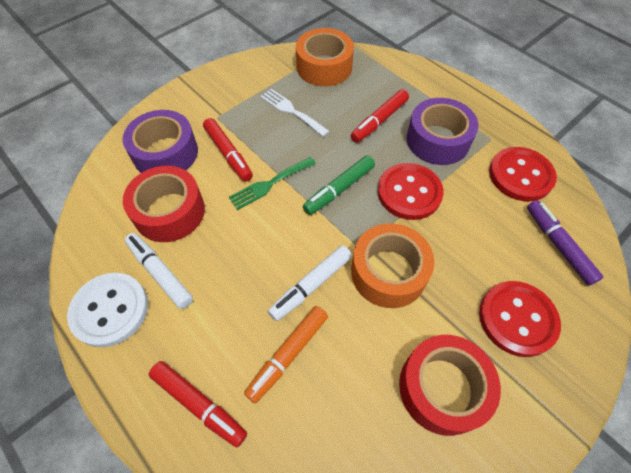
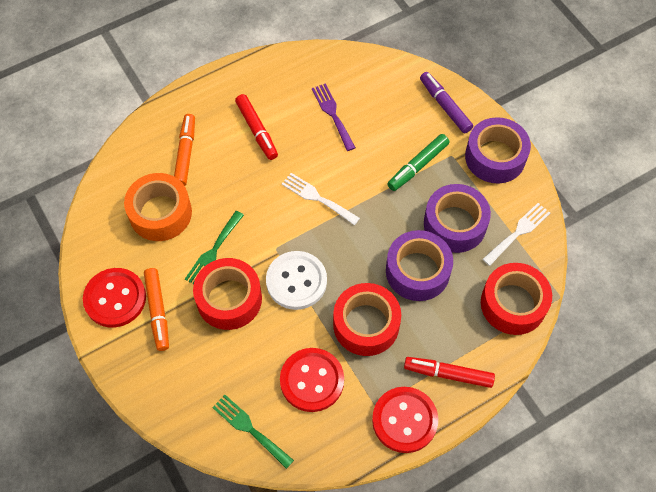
green fork: [229,157,316,210] = 1 -> [185,211,244,284] [212,395,294,469] = 2
orange marker: [244,306,328,404] = 1 -> [144,268,169,351] [174,114,195,186] = 2
orange tape: [296,28,354,86] [351,223,435,308] = 2 -> [124,173,192,241] = 1
purple fork: none = 0 -> [312,83,356,151] = 1
purple tape: [123,110,198,173] [406,98,479,165] = 2 -> [386,230,453,301] [424,184,491,253] [465,117,531,184] = 3
red marker: [149,361,247,447] [203,118,253,182] [351,89,409,143] = 3 -> [235,94,278,160] [404,357,495,388] = 2
red tape: [123,166,205,242] [399,335,501,436] = 2 -> [193,258,262,330] [333,283,401,356] [481,263,552,335] = 3
white fork: [260,89,330,137] = 1 -> [282,173,360,225] [482,203,550,266] = 2
white marker: [125,233,193,309] [268,245,352,321] = 2 -> none = 0

